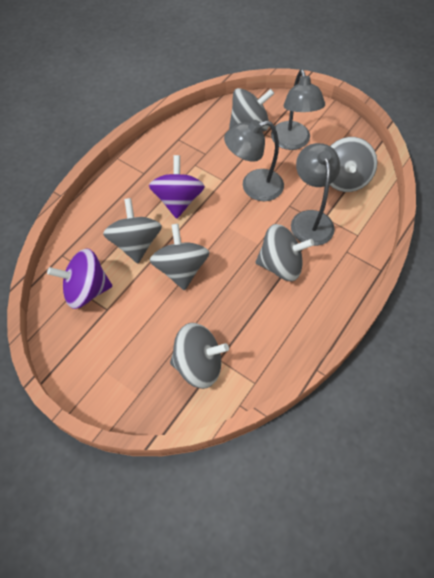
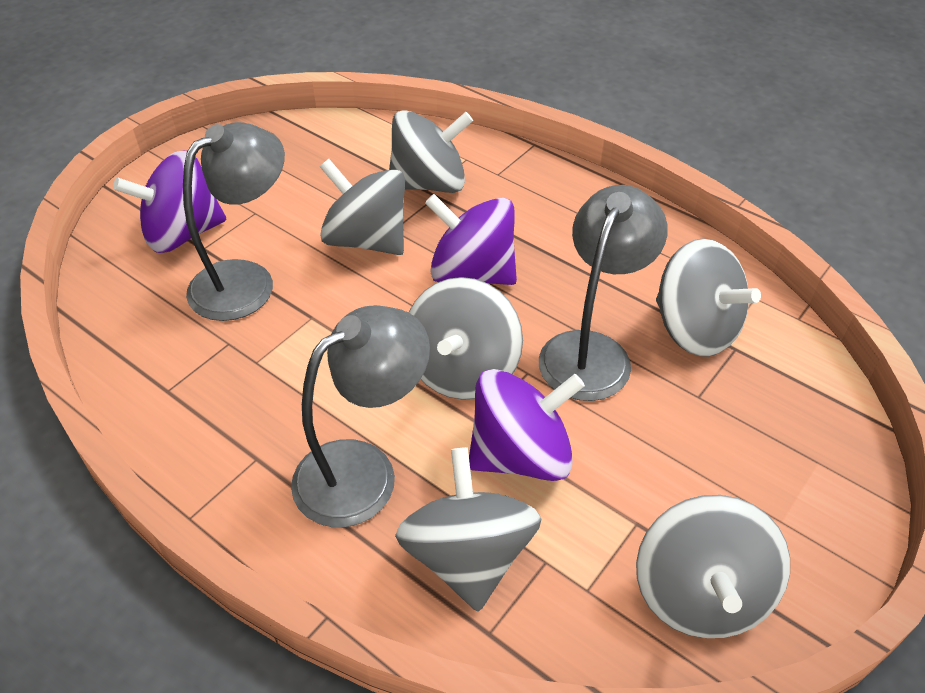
purple spinning top: [47,249,112,309] [149,155,205,219] = 2 -> [113,150,226,253] [425,194,517,285] [469,369,585,481] = 3

